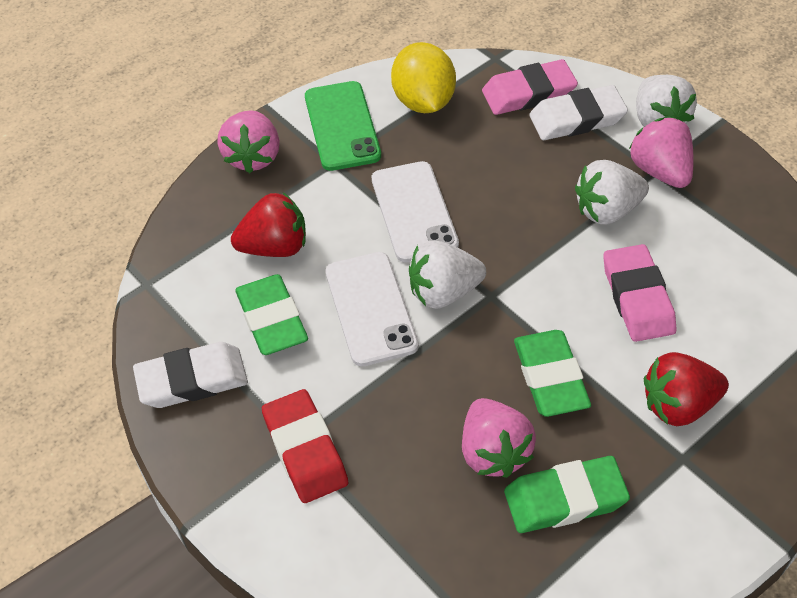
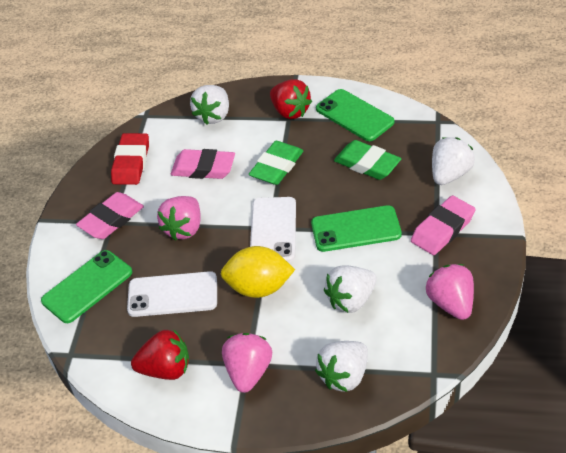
green eraser: [235,274,308,355] [504,456,630,533] [514,330,591,417] = 3 -> [249,141,303,185] [334,140,401,180] = 2
green phone: [305,81,381,171] = 1 -> [41,250,132,323] [311,205,402,252] [316,89,394,141] = 3
pink eraser: [482,59,578,115] [603,244,677,342] = 2 -> [76,192,144,239] [171,149,235,179] [411,195,476,255] = 3
white eraser: [133,342,248,408] [529,85,628,140] = 2 -> none = 0
white strawberry: [409,241,486,309] [575,160,649,225] [636,75,697,127] = 3 -> [190,85,229,125] [315,341,368,392] [324,265,377,313] [432,137,475,185] = 4

